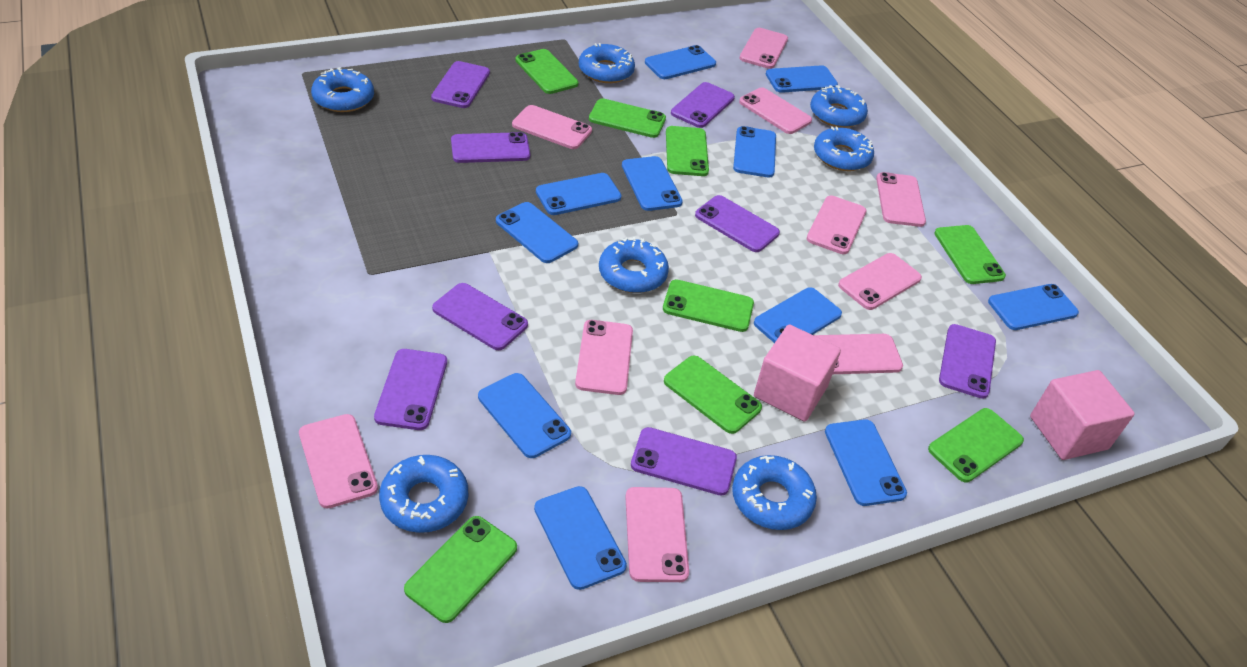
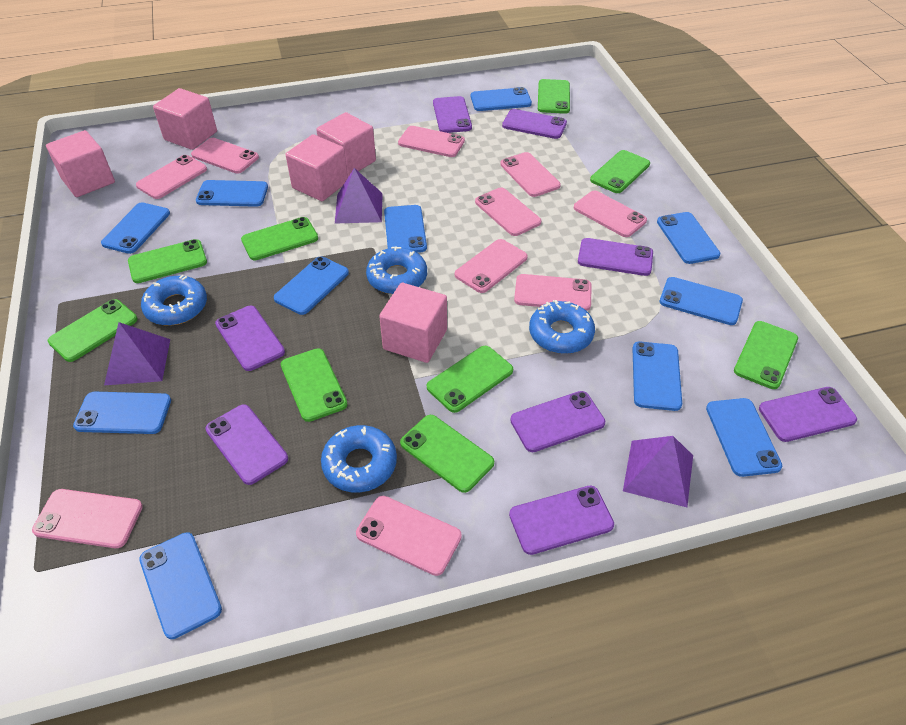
blue donut: [311,67,374,112] [379,455,468,533] [579,43,635,83] [599,237,669,293] [732,455,817,530] [810,85,868,128] [814,127,874,171] = 7 -> [141,274,207,325] [321,425,397,492] [366,246,427,294] [529,300,595,354] = 4
green phone: [404,516,517,623] [515,49,579,94] [589,98,666,138] [663,280,754,332] [664,356,762,434] [666,126,709,176] [928,408,1024,482] [934,225,1006,284] = 8 -> [48,299,138,362] [128,239,207,283] [241,217,318,260] [281,348,348,422] [400,415,494,493] [427,346,513,413] [538,79,570,114] [590,150,650,193] [734,321,798,389] = 9
pink cube: [754,324,841,422] [1030,370,1135,460] = 2 -> [46,130,115,197] [153,88,217,150] [286,134,348,201] [316,112,376,177] [379,283,447,363] = 5
purple pyramid: none = 0 -> [104,322,170,385] [335,168,383,224] [623,436,693,507] = 3

